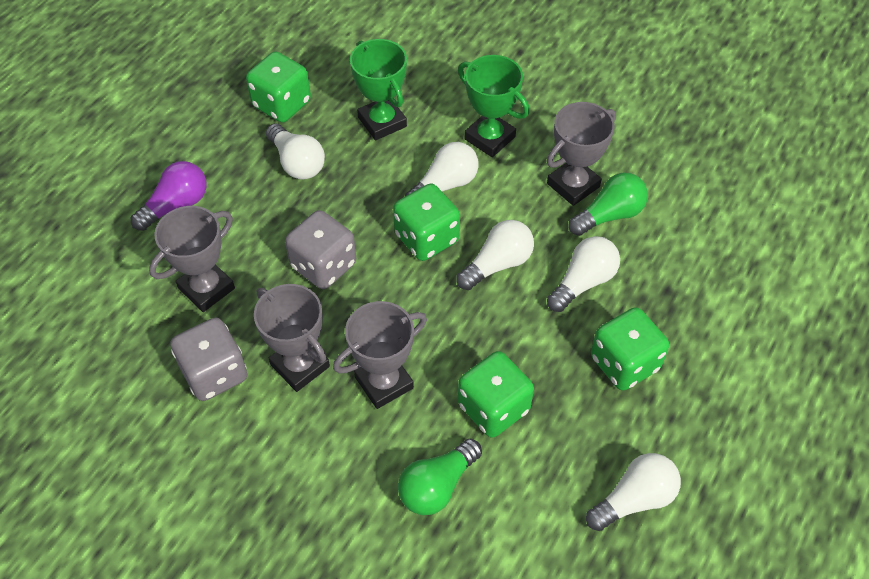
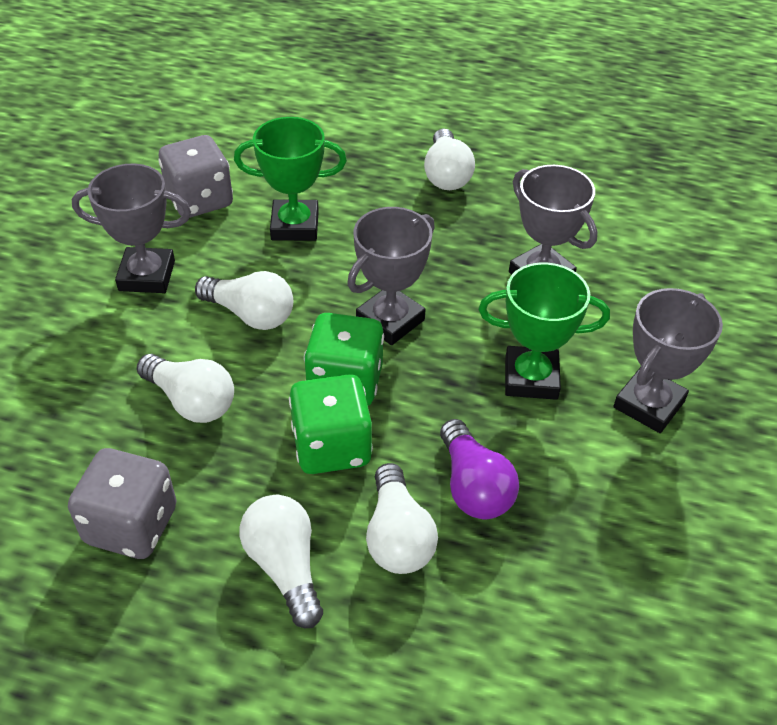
green dice: [246,52,311,122] [393,183,460,261] [458,351,534,438] [591,307,669,391] = 4 -> [289,374,373,474] [304,313,384,406] = 2
green light bulb: [398,438,482,515] [569,173,648,236] = 2 -> none = 0

